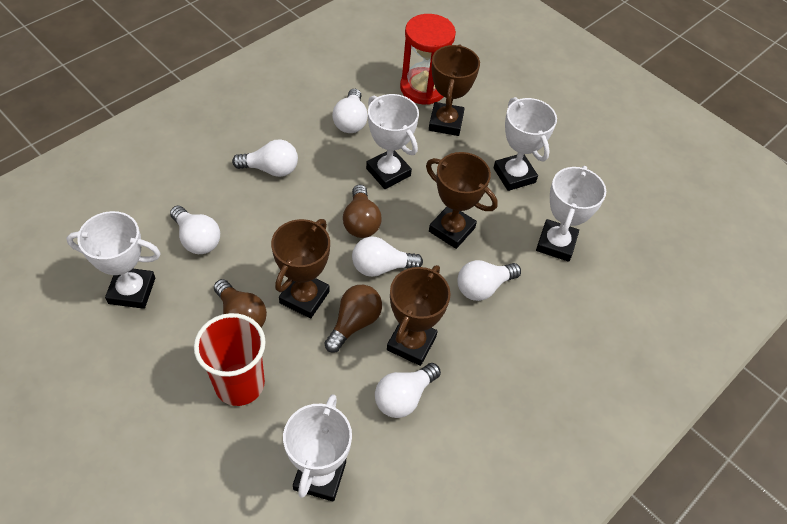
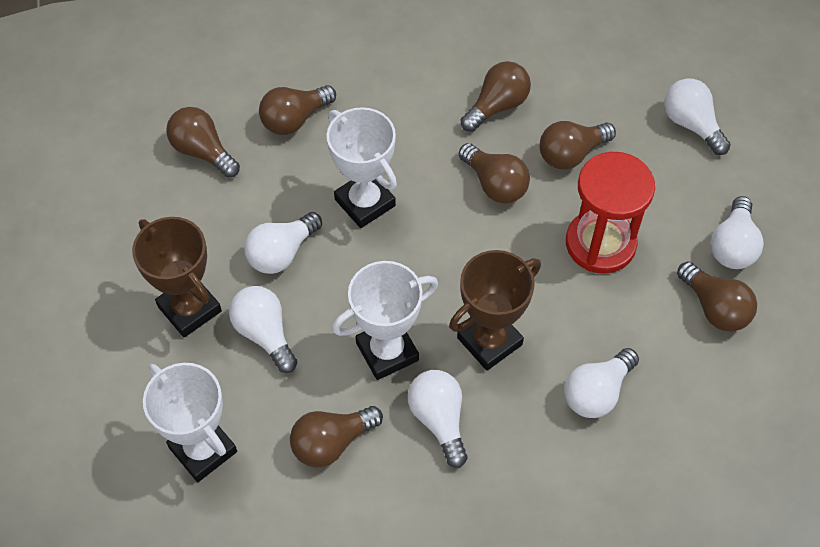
brown light bulb: [214,279,267,327] [324,285,382,353] [343,185,382,238] = 3 -> [166,107,240,178] [259,85,336,135] [290,406,383,467] [459,143,530,204] [461,61,531,132] [540,121,616,170] [677,262,757,331] = 7
brown trophy: [271,219,330,319] [387,265,451,366] [426,152,498,249] [429,44,480,136] = 4 -> [132,217,222,337] [449,250,541,370] = 2
red cup: [194,313,266,406] = 1 -> none = 0
white trophy: [66,211,161,309] [283,394,352,502] [366,94,419,189] [493,97,557,191] [536,166,606,262] = 5 -> [143,363,237,482] [327,107,397,228] [332,261,438,380] = 3

